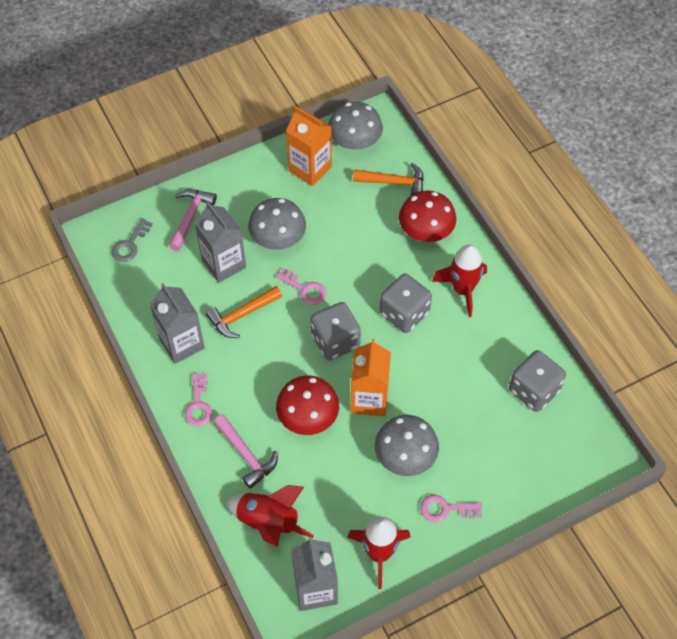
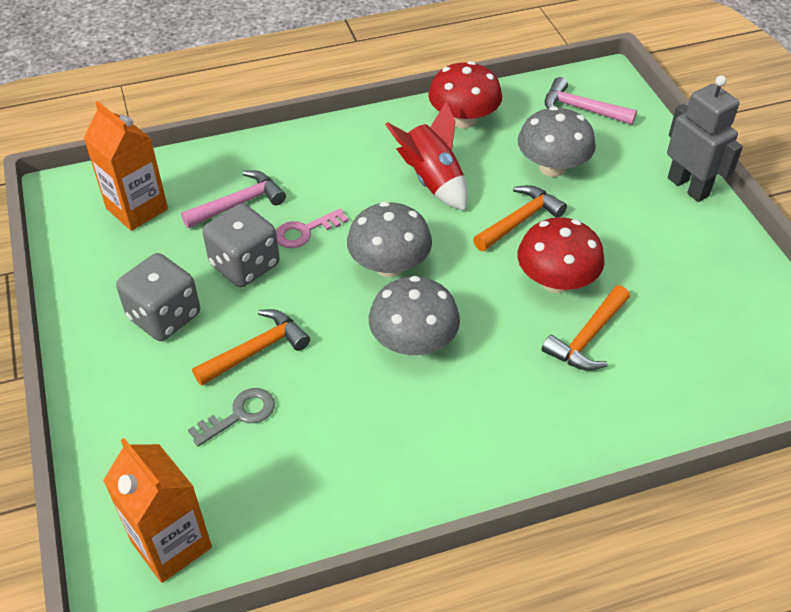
grey carton: [150,283,205,364] [195,201,246,283] [291,537,338,611] = 3 -> none = 0
grey dice: [310,302,361,360] [380,274,432,333] [509,350,566,412] = 3 -> [116,253,200,341] [202,203,280,287] = 2
grey robot: none = 0 -> [667,75,743,202] = 1
orange hammer: [206,286,282,338] [353,163,424,195] = 2 -> [192,309,310,386] [473,185,567,251] [541,285,630,371] = 3
pink key: [185,373,212,426] [276,268,326,305] [420,495,482,522] = 3 -> [276,208,349,248] = 1
red rocket: [226,485,314,547] [347,517,411,589] [432,245,487,317] = 3 -> [385,102,468,211] = 1

